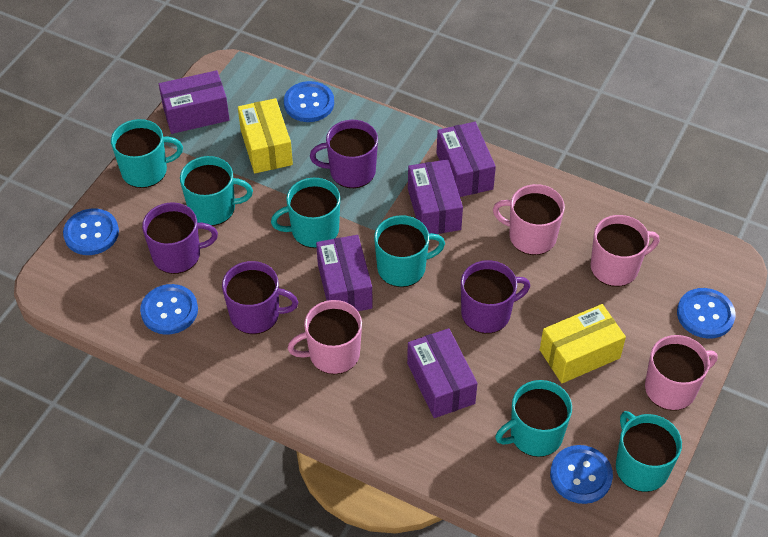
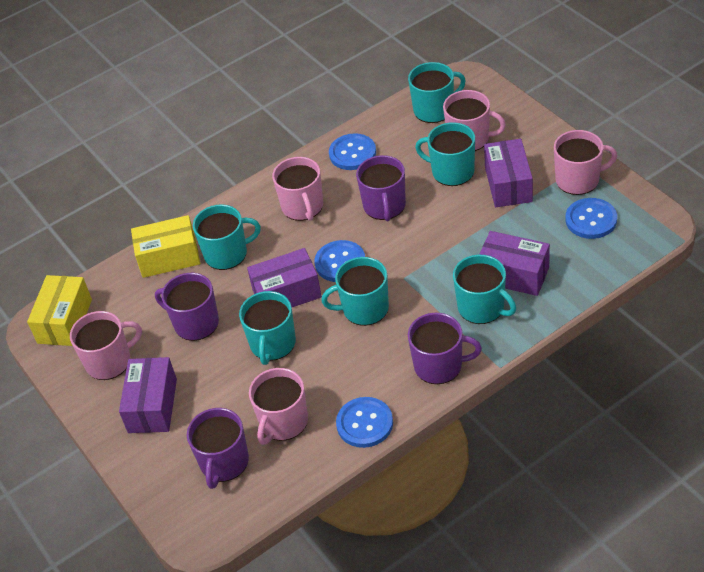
blue button: [63,208,119,255] [140,284,198,335] [284,81,334,122] [550,445,613,504] [677,288,736,339] = 5 -> [314,240,365,282] [329,133,376,170] [336,397,393,448] [565,198,617,239] = 4
pink mug: [288,300,362,374] [493,184,565,255] [591,215,660,287] [645,335,717,410] = 4 -> [70,311,142,380] [249,368,308,445] [272,157,323,221] [443,90,506,151] [554,130,617,195] = 5
purple box: [159,70,230,134] [316,235,373,311] [407,328,477,418] [408,159,463,234] [437,122,496,197] = 5 -> [119,357,177,433] [247,248,322,307] [479,231,550,296] [484,139,533,207] = 4

